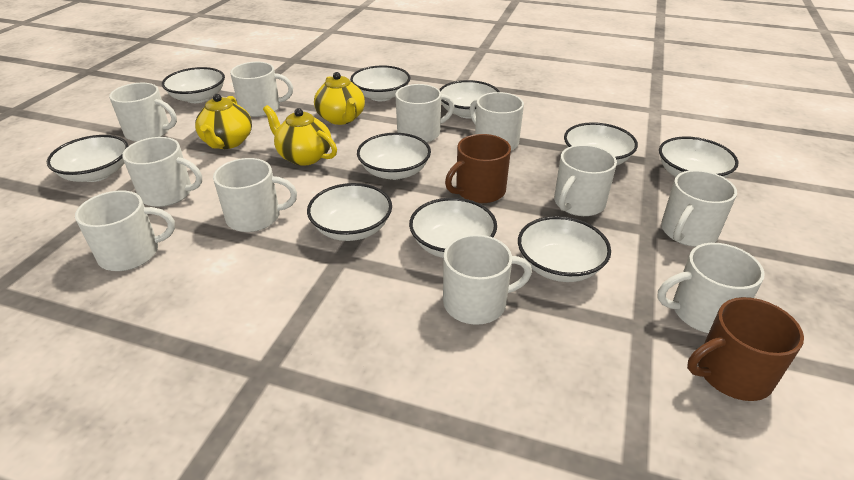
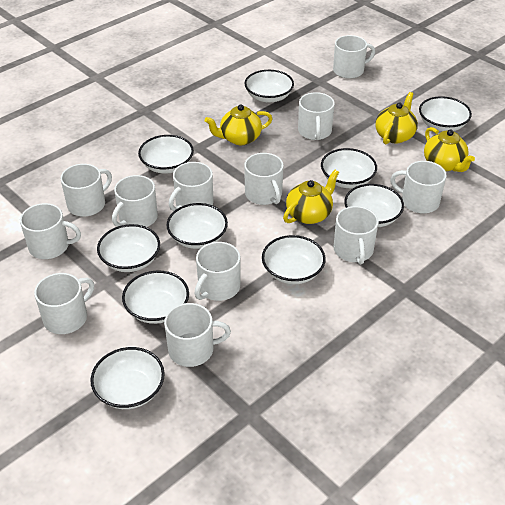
brown mug: [445,134,511,203] [687,297,804,401] = 2 -> none = 0
white mug: [75,190,175,271] [109,83,177,142] [122,137,202,207] [213,158,297,232] [230,62,293,117] [395,84,455,142] [443,234,532,325] [469,92,524,151] [554,145,617,216] [658,243,765,333] [661,170,737,247] = 11 -> [20,203,81,259] [34,273,94,334] [61,164,112,217] [112,175,158,227] [164,303,231,367] [169,162,213,211] [194,242,240,301] [244,153,284,205] [298,92,335,140] [333,35,375,79] [334,206,379,265] [390,161,447,214] = 12
yellow teapot: [195,94,252,149] [263,105,337,166] [314,72,365,125] = 3 -> [205,104,273,145] [283,170,339,224] [375,92,418,144] [424,127,475,172] = 4

